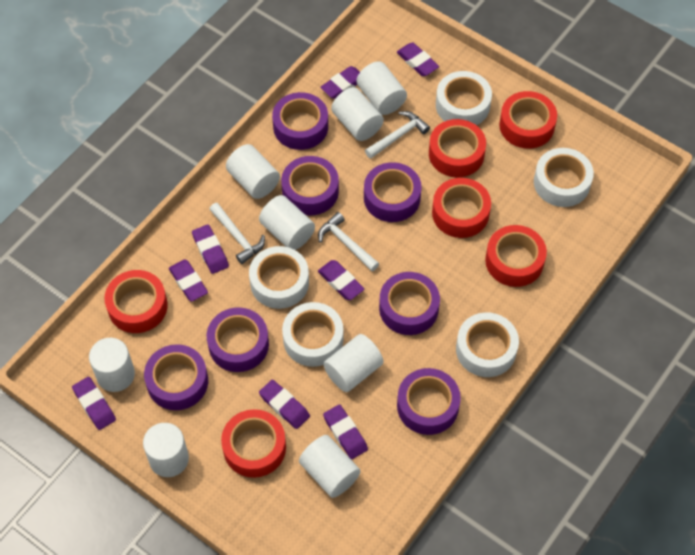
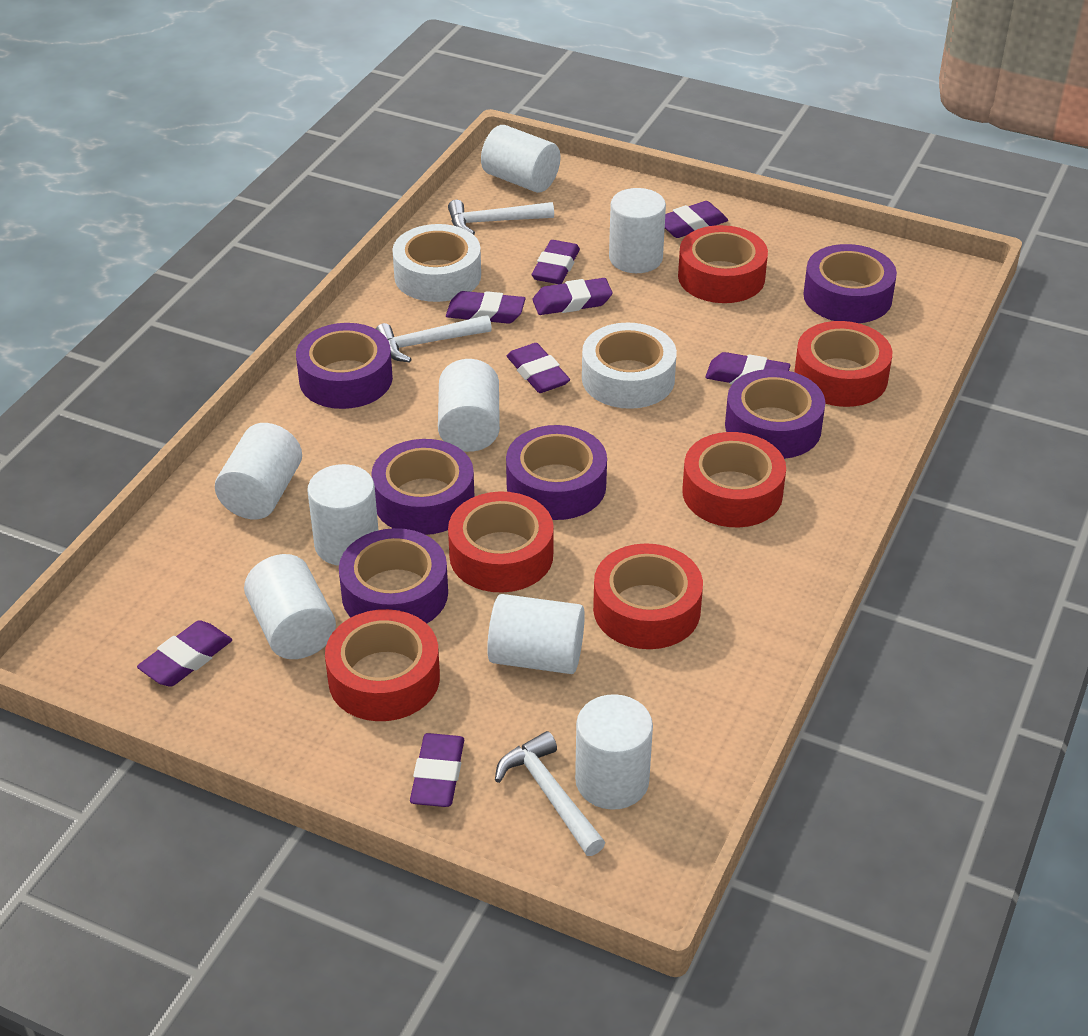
purple tape: [144,344,208,410] [207,307,269,372] [272,92,328,150] [281,156,339,215] [364,162,421,222] [379,272,440,335] [397,368,461,435] = 7 -> [296,323,393,409] [339,528,448,623] [371,439,475,535] [506,425,607,520] [725,369,825,459] [803,244,897,323] = 6
white tape: [249,246,309,309] [282,302,344,367] [436,71,492,125] [456,312,519,377] [534,148,594,207] = 5 -> [392,224,481,302] [582,323,677,409] = 2

